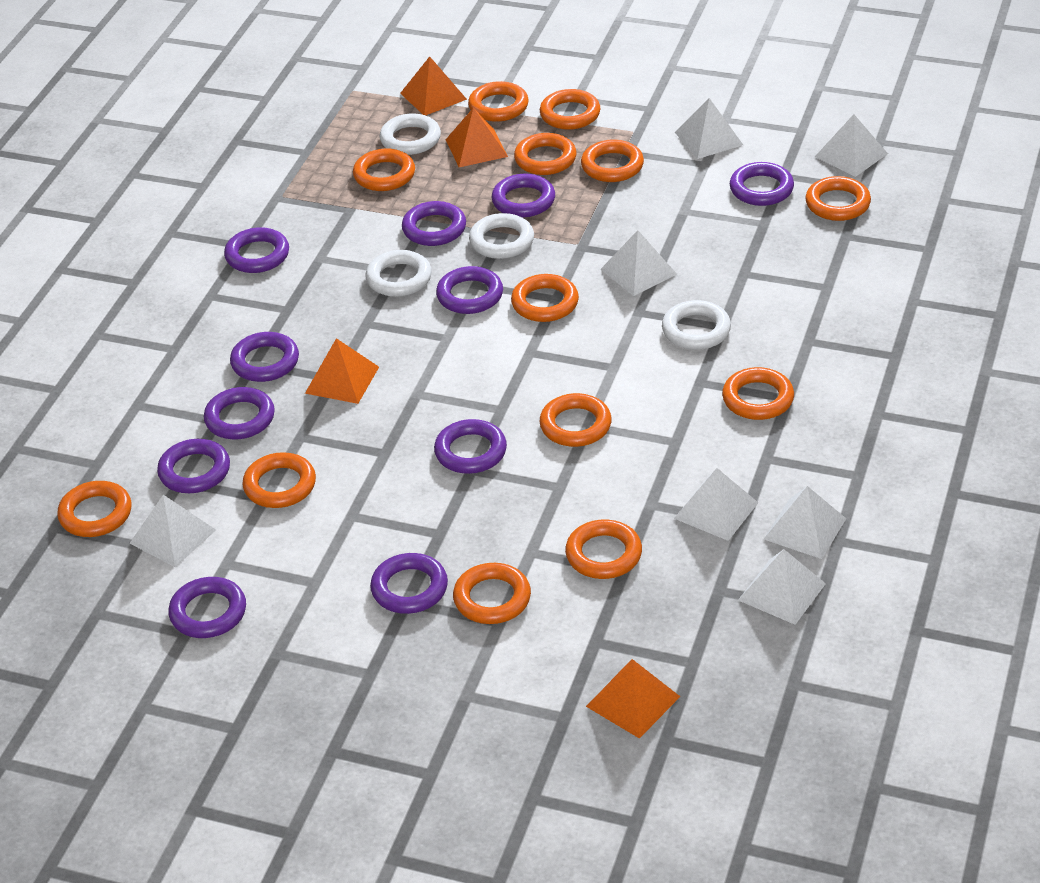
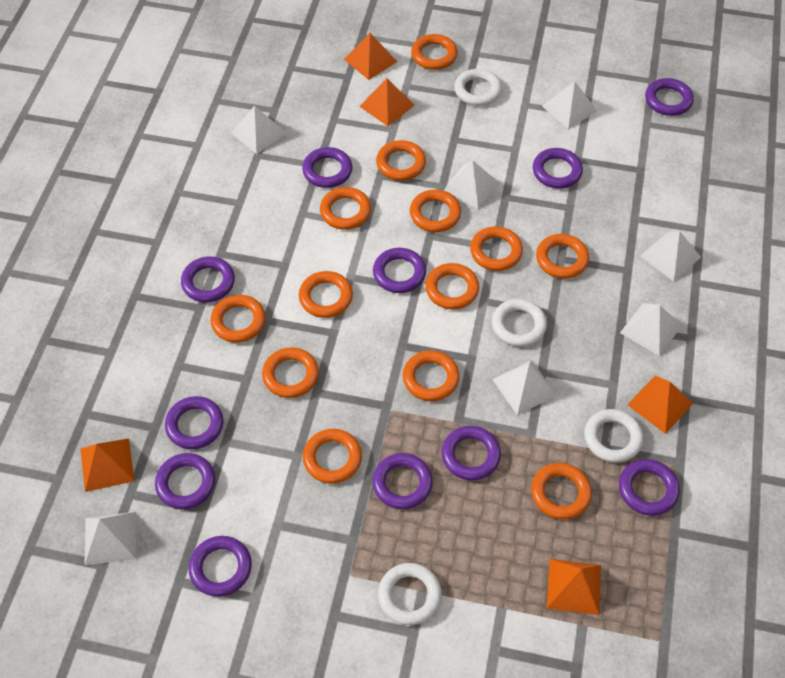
orange pyramid: [305,338,379,404] [400,56,467,115] [446,108,508,167] [586,659,680,739] = 4 -> [80,438,134,492] [344,33,397,80] [359,79,415,126] [547,559,601,615] [627,375,693,434] = 5

